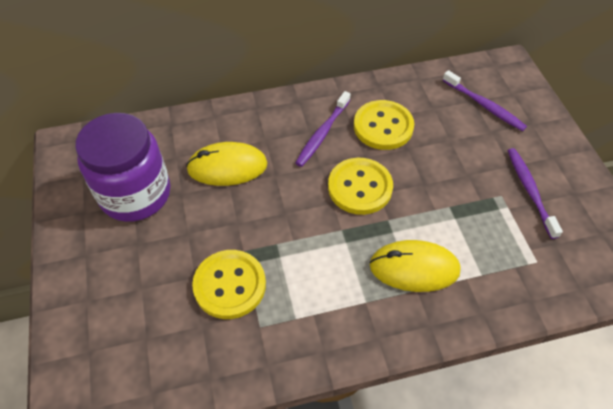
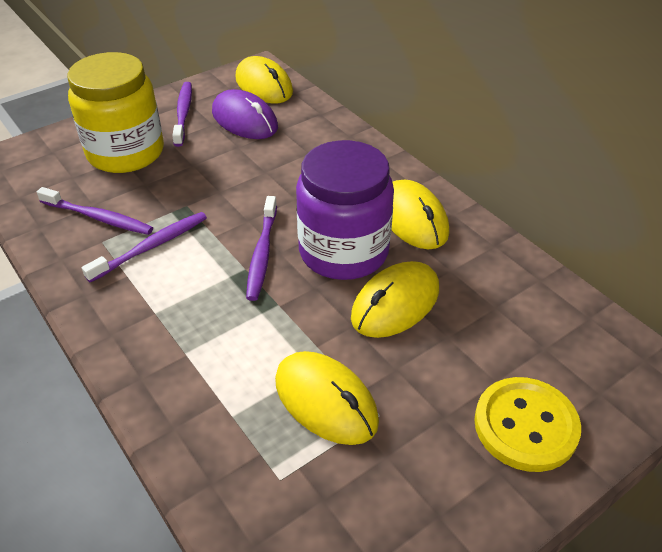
purple mouse: none = 0 -> [212,89,278,139] = 1
purple toothbrush: [296,91,350,167] [443,70,527,131] [507,148,563,239] = 3 -> [37,187,153,235] [82,212,207,282] [172,82,192,147] [246,196,277,301] = 4
yellow button: [192,250,266,319] [328,158,393,215] [354,100,414,150] = 3 -> [474,377,581,472] = 1
yellow jar: none = 0 -> [67,52,164,173] = 1
yellow mouse: [186,142,267,186] [370,240,461,292] = 2 -> [235,56,293,103] [275,351,379,445] [351,261,439,338] [392,180,449,249] = 4

